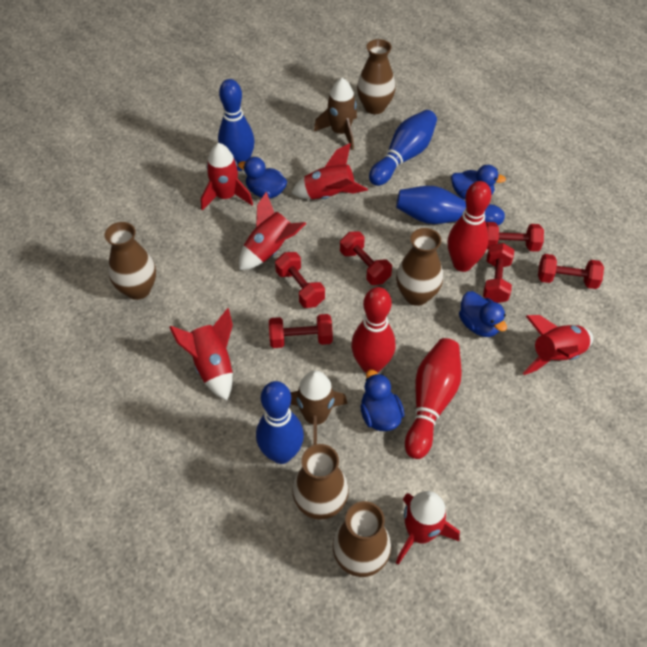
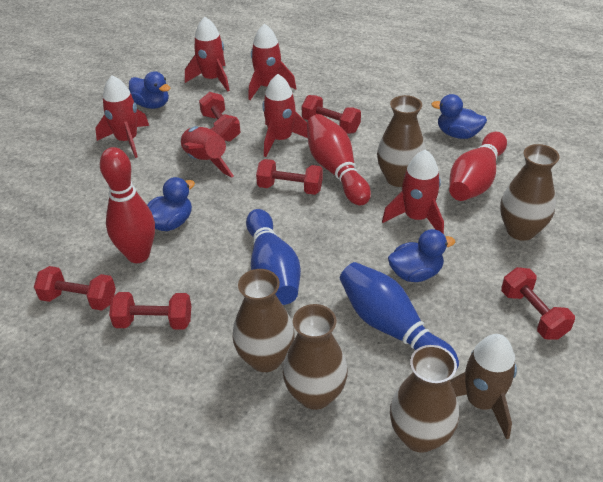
blue bowling pin: [218,79,254,171] [256,381,304,464] [369,110,437,186] [396,186,505,225] = 4 -> [246,209,301,305] [340,262,459,369] = 2
brown rocket: [290,370,347,445] [314,78,357,150] = 2 -> [450,334,517,439] = 1

